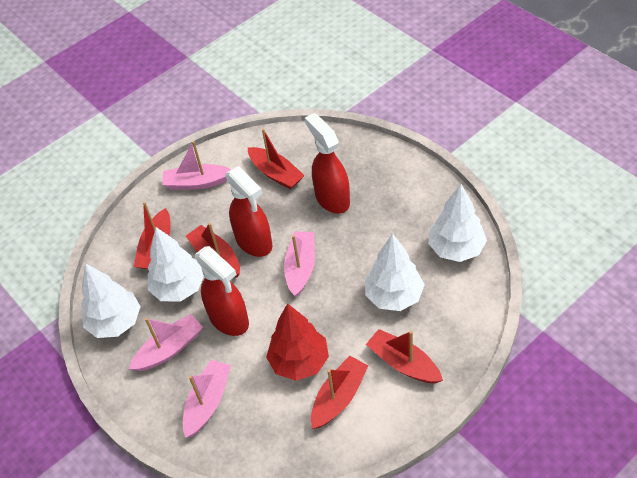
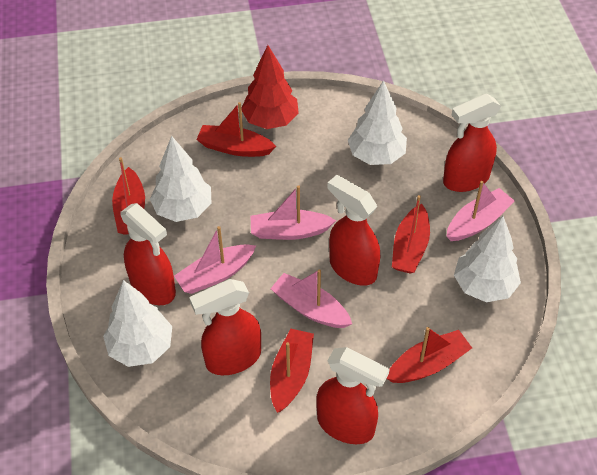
red spray bottle: [195,246,249,336] [225,166,273,257] [305,113,350,214] = 3 -> [120,203,176,305] [189,279,261,375] [316,347,390,444] [327,175,380,286] [443,93,501,192] = 5

